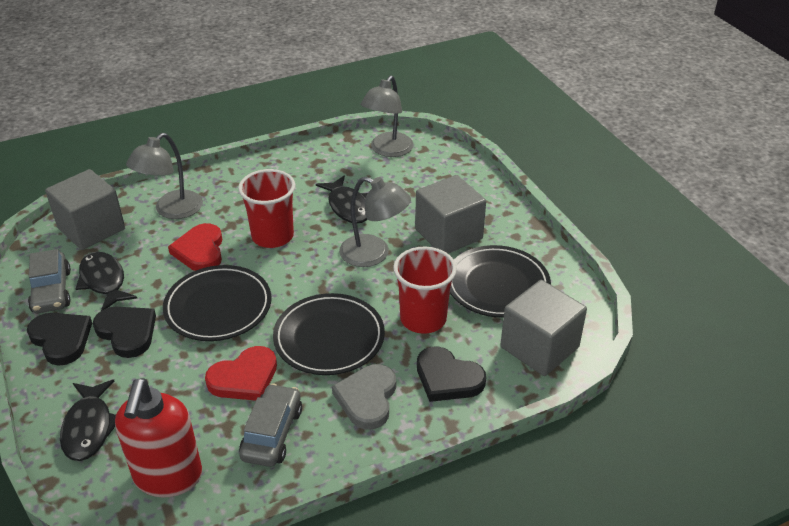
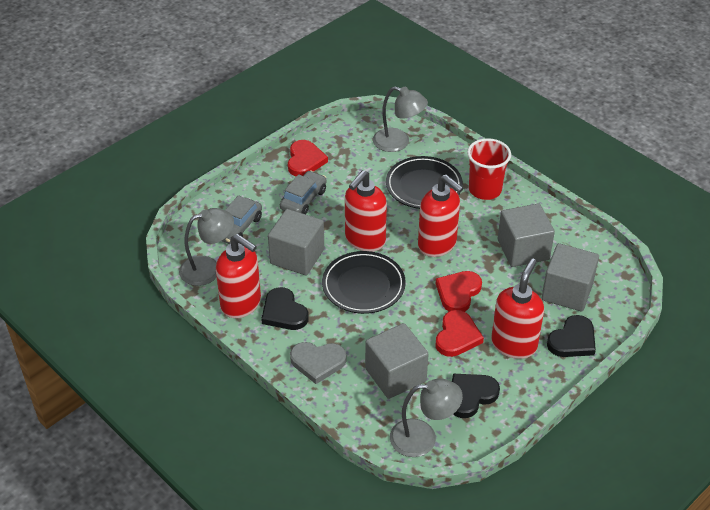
black fish: [60,379,116,461] [76,252,137,311] [316,176,368,223] = 3 -> none = 0
black plate: [163,265,271,341] [273,293,385,375] [450,245,551,318] = 3 -> [322,251,406,314] [386,156,463,209] = 2
grey cube: [45,169,125,250] [415,175,486,253] [500,280,587,376] = 3 -> [268,209,324,276] [365,323,429,399] [497,203,555,267] [542,243,599,312] = 4
red cup: [238,169,295,248] [393,247,457,334] = 2 -> [467,138,511,200] = 1
red heart: [168,223,223,271] [205,346,277,401] = 2 -> [288,140,328,176] [435,310,484,357] [436,271,482,312] = 3
red soap dispenser: [115,378,202,497] = 1 -> [216,234,261,318] [345,170,387,252] [418,175,463,257] [491,259,544,359] = 4

